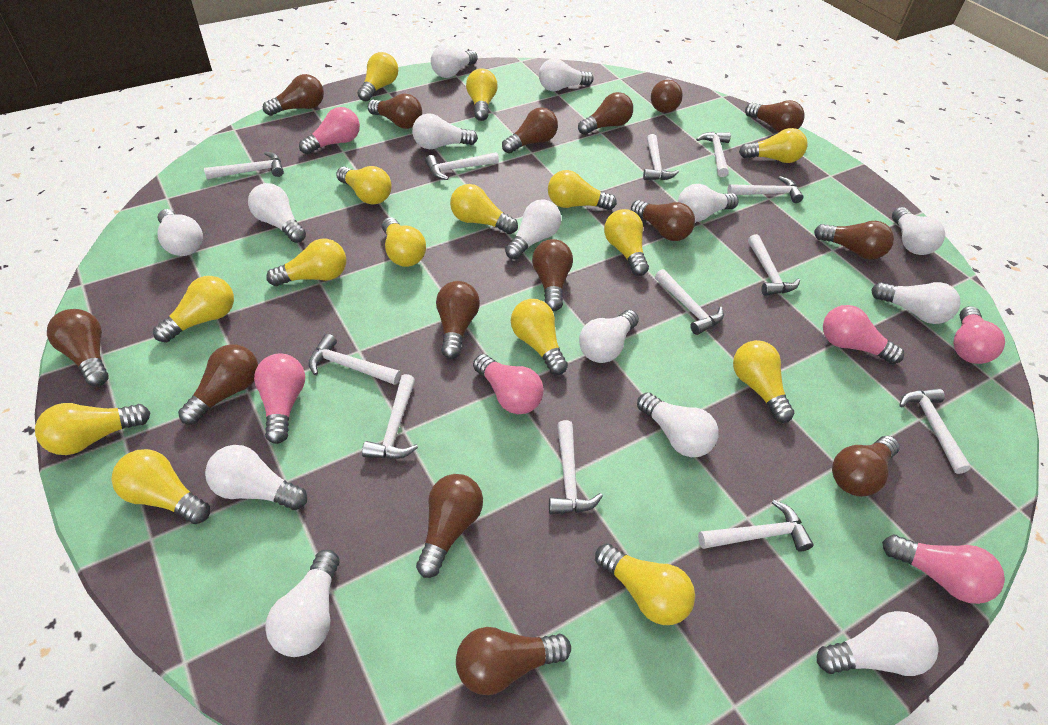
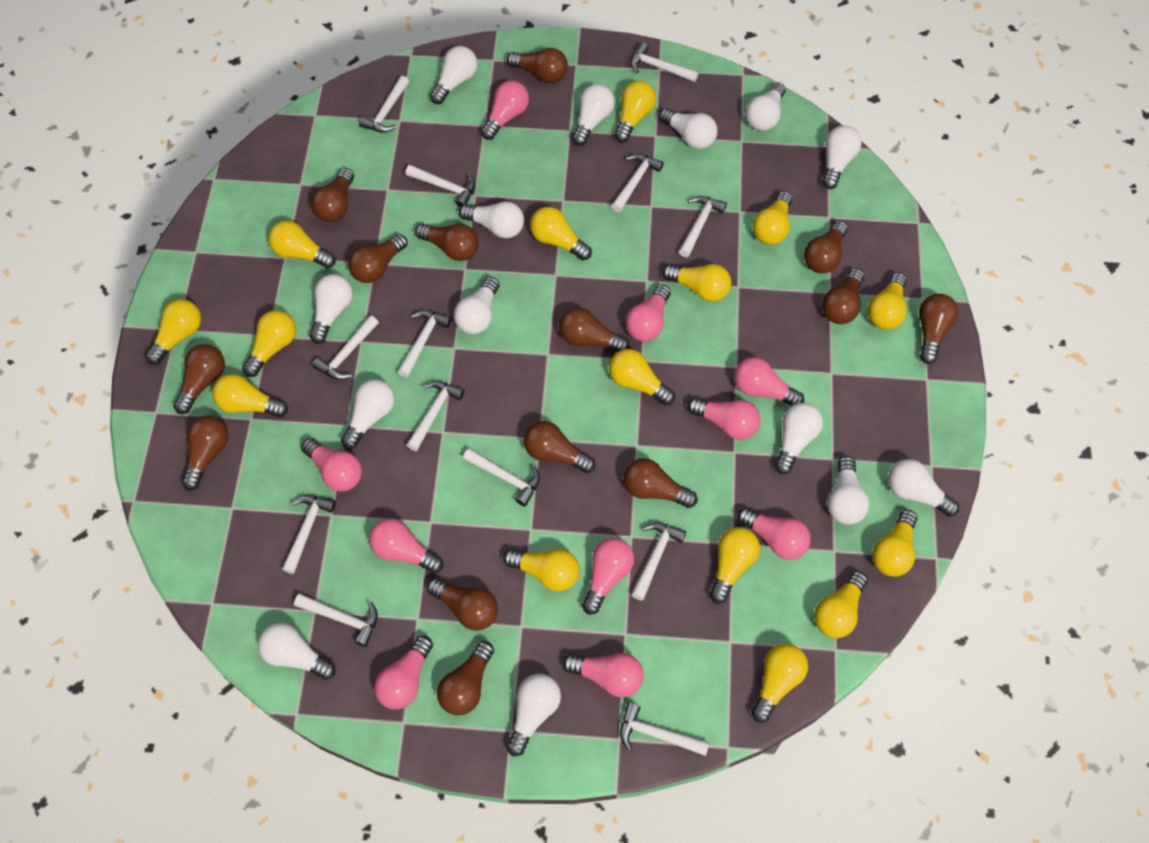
brown light bulb: [47,309,109,386] [178,344,258,425] [263,74,324,116] [368,93,422,129] [416,474,483,578] [436,281,480,359] [456,627,571,695] [502,107,558,154] [532,239,573,311] [578,92,633,135] [631,200,695,241] [651,79,683,113] [745,100,805,132] [814,221,894,260] [832,436,899,497] = 15 -> [173,344,225,414] [182,415,228,490] [311,168,354,222] [348,234,408,283] [415,223,479,261] [427,578,498,631] [437,641,494,715] [507,48,568,83] [524,421,595,473] [559,308,629,352] [623,458,697,508] [804,221,848,273] [822,268,864,324] [919,294,959,364] = 14
pink light bulb: [254,354,305,444] [299,107,360,154] [473,354,544,414] [823,305,904,364] [882,535,1005,604] [953,306,1005,364] = 6 -> [301,438,362,492] [369,518,443,573] [374,636,433,710] [481,81,529,140] [562,653,644,697] [582,538,634,615] [626,284,671,342] [687,398,760,439] [734,357,804,406] [737,508,811,560] = 10
white hammer: [204,152,284,179] [309,334,401,385] [362,374,418,459] [425,152,499,180] [549,420,603,515] [643,134,679,180] [655,269,724,335] [696,132,731,177] [698,500,814,552] [727,176,803,203] [748,234,800,296] [900,388,971,474] = 12 -> [282,495,336,574] [294,594,378,647] [312,315,379,380] [359,76,409,133] [398,310,452,378] [405,165,476,208] [407,381,465,451] [463,448,540,507] [611,154,664,212] [620,703,710,756] [631,42,699,82] [631,522,686,601] [679,196,727,257] = 13

